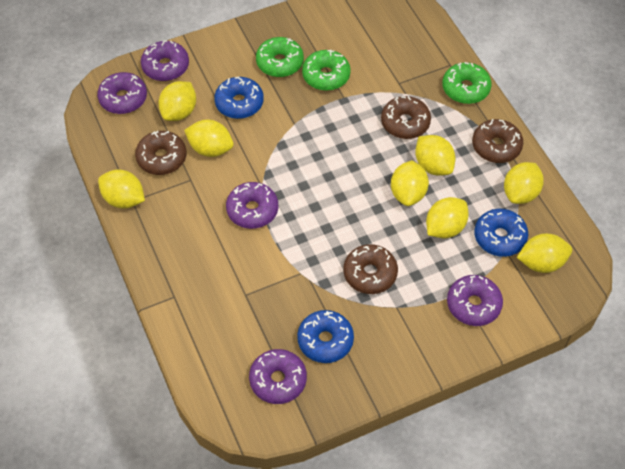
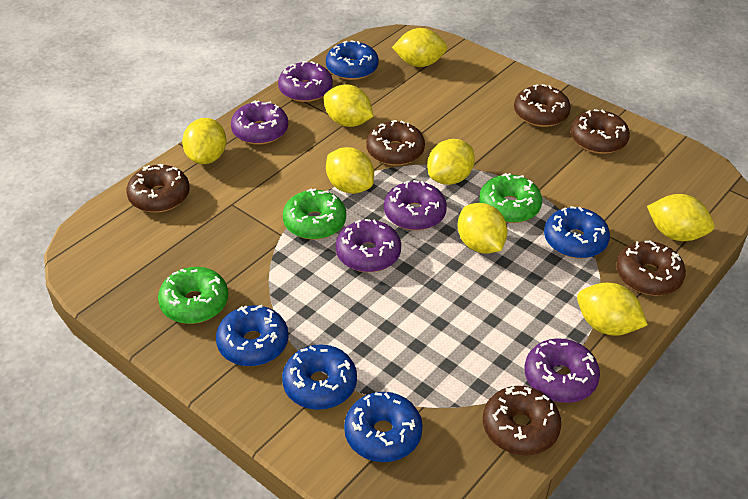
blue donut: [214,77,264,119] [297,310,354,363] [474,209,528,257] = 3 -> [216,305,288,366] [282,344,357,410] [326,40,379,80] [344,392,423,462] [544,206,610,258] = 5
brown donut: [135,131,187,175] [344,244,398,294] [381,96,431,139] [472,119,523,163] = 4 -> [126,164,190,213] [366,120,425,166] [483,386,561,455] [514,84,571,127] [571,109,630,154] [616,240,686,296] = 6

